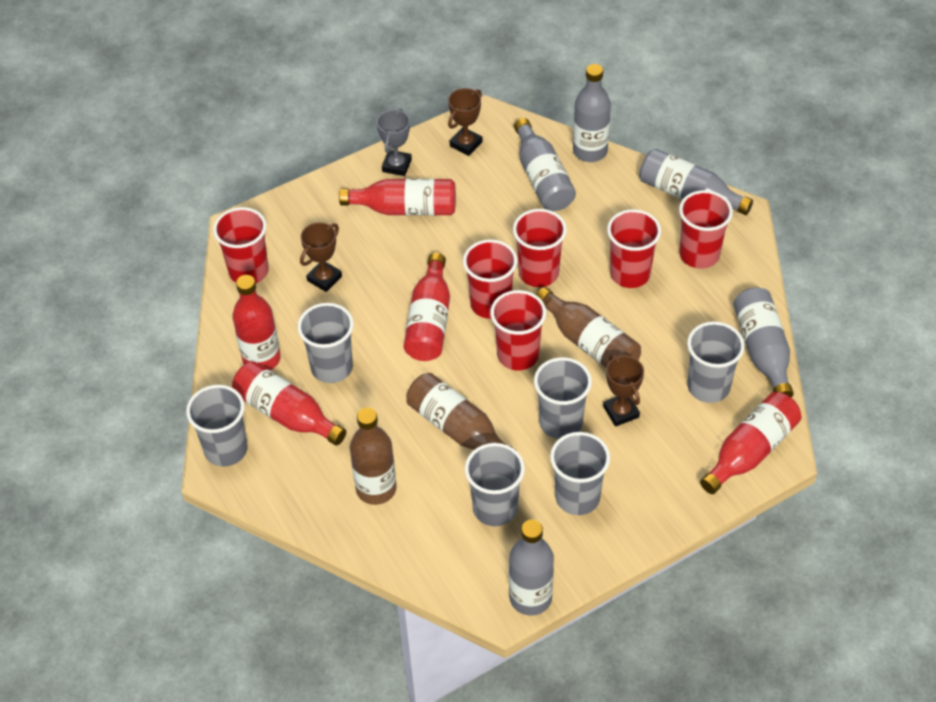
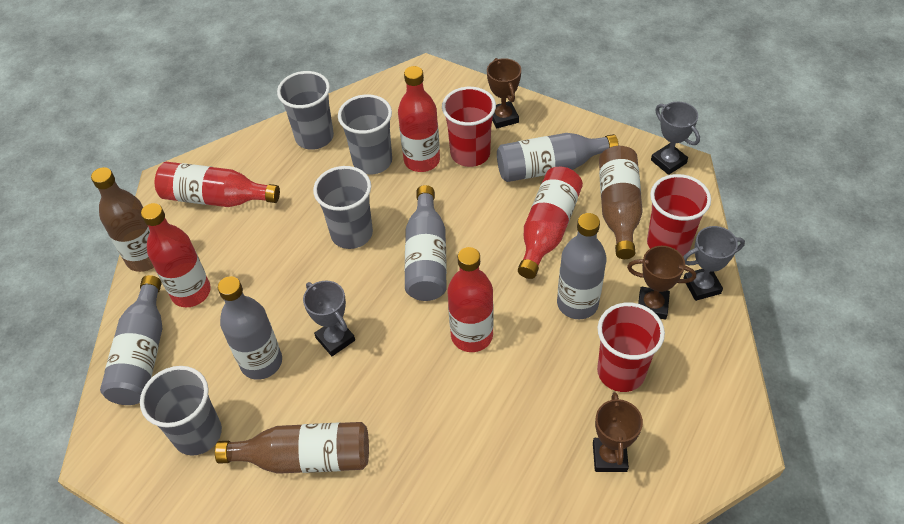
grey cup: [186,385,248,467] [298,303,354,383] [465,443,525,526] [534,357,592,439] [550,432,610,515] [687,321,745,403] = 6 -> [140,366,222,456] [277,71,334,150] [313,166,373,249] [338,94,392,174] = 4
grey trophy: [377,109,412,176] = 1 -> [303,280,355,356] [651,102,700,175] [683,226,745,301] = 3
red cup: [213,207,269,283] [463,239,517,319] [490,290,546,370] [513,209,567,287] [607,209,661,288] [679,190,733,269] = 6 -> [442,87,496,167] [597,303,665,392] [647,174,711,256] = 3

